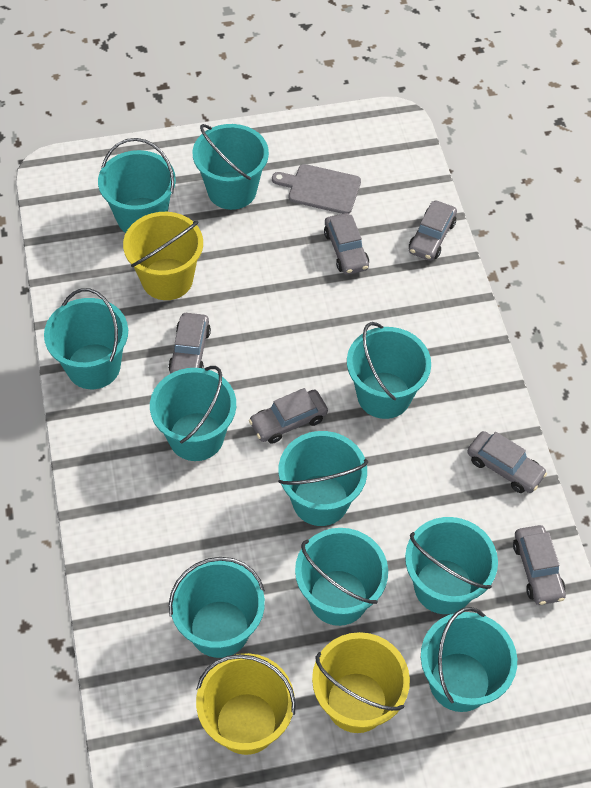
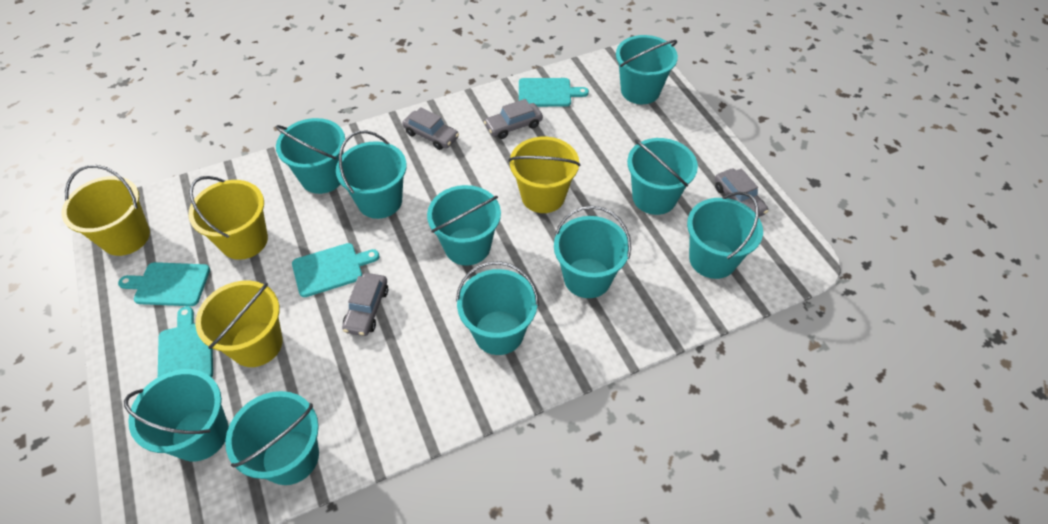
grey car: [168,313,211,374] [249,388,328,444] [324,213,369,275] [409,201,457,261] [467,431,547,493] [513,525,566,605] = 6 -> [342,273,388,336] [402,107,459,150] [484,99,543,139] [715,168,768,217] = 4
grey cutting board: [272,164,361,214] = 1 -> none = 0
turquoise cutting board: none = 0 -> [118,262,210,306] [158,306,213,378] [292,243,379,297] [519,78,589,107] = 4
yellow bucket: [123,212,203,300] [196,653,296,755] [312,632,410,733] = 3 -> [61,165,150,256] [188,176,268,260] [195,281,283,367] [509,137,580,213] = 4

